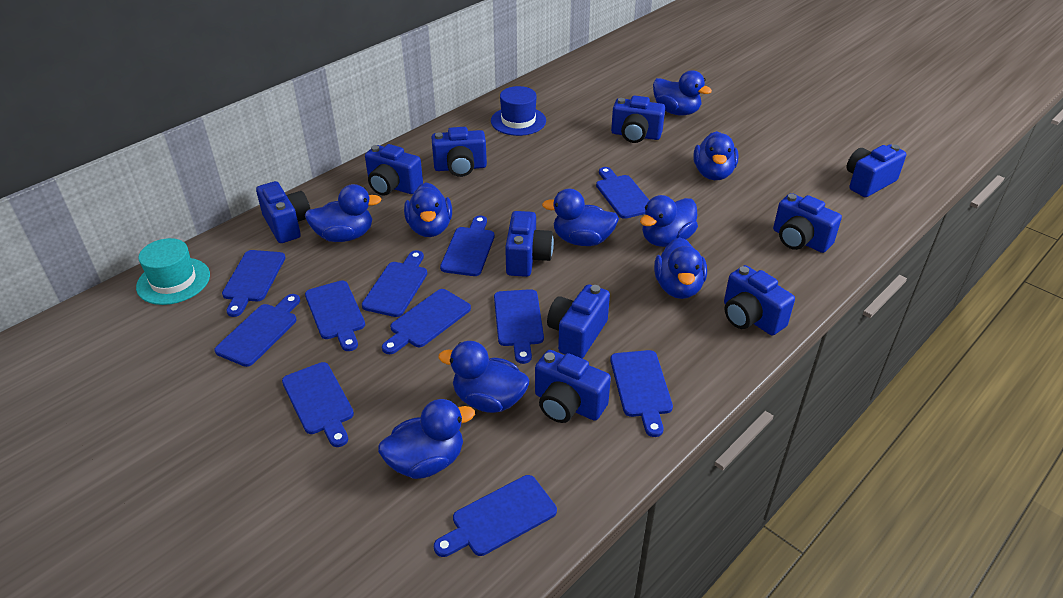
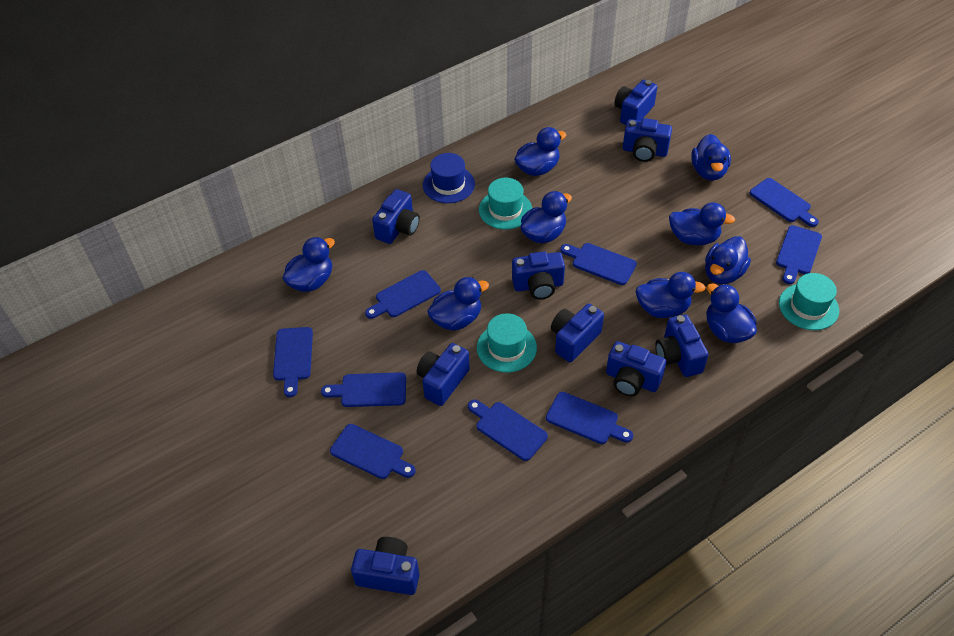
blue camera: [256,181,310,243] [365,144,423,196] [431,127,487,177] [505,211,554,277] [535,350,611,423] [547,284,610,358] [611,95,665,143] [724,265,795,336] [773,193,842,253] [847,144,906,197] = 10 -> [351,537,419,595] [372,189,420,244] [417,343,470,406] [512,252,565,299] [551,304,604,362] [606,341,666,396] [614,80,657,125] [623,118,672,162] [655,314,708,377] = 9
blue cutting board: [214,294,300,367] [222,250,286,317] [282,362,354,447] [305,281,365,351] [362,250,427,317] [382,289,471,354] [434,475,557,557] [440,216,495,276] [494,289,544,364] [596,167,649,219] [610,350,673,437] = 11 -> [273,327,313,397] [321,372,406,407] [330,424,415,479] [365,270,441,319] [468,400,548,461] [546,392,633,444] [560,243,637,285] [750,178,819,227] [776,225,822,284] = 9
turquoise hat: [136,238,210,305] = 1 -> [477,313,537,373] [479,178,532,229] [779,273,839,330] = 3

